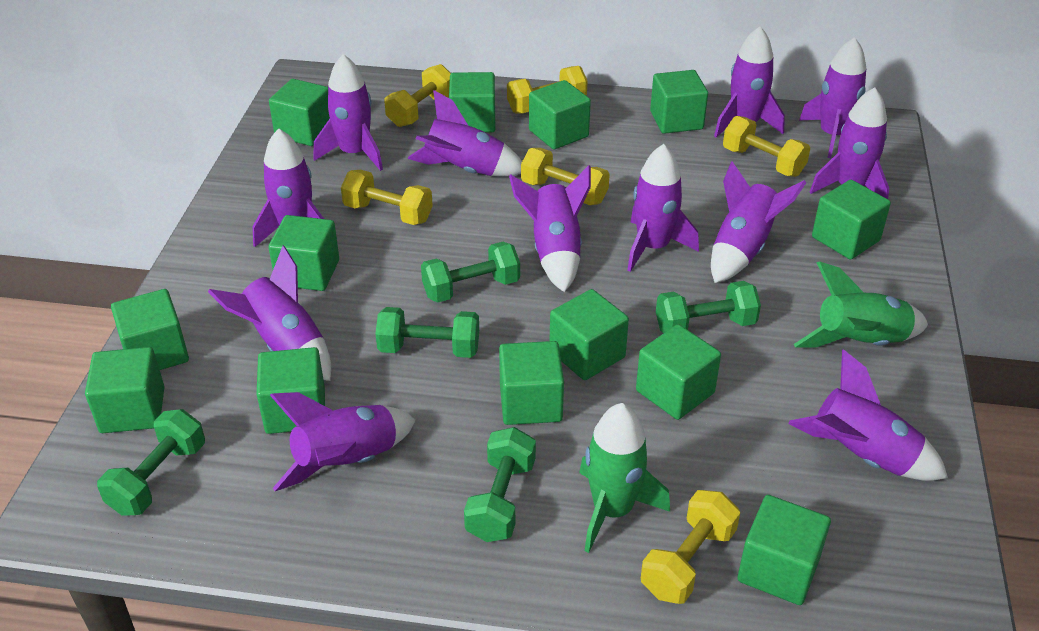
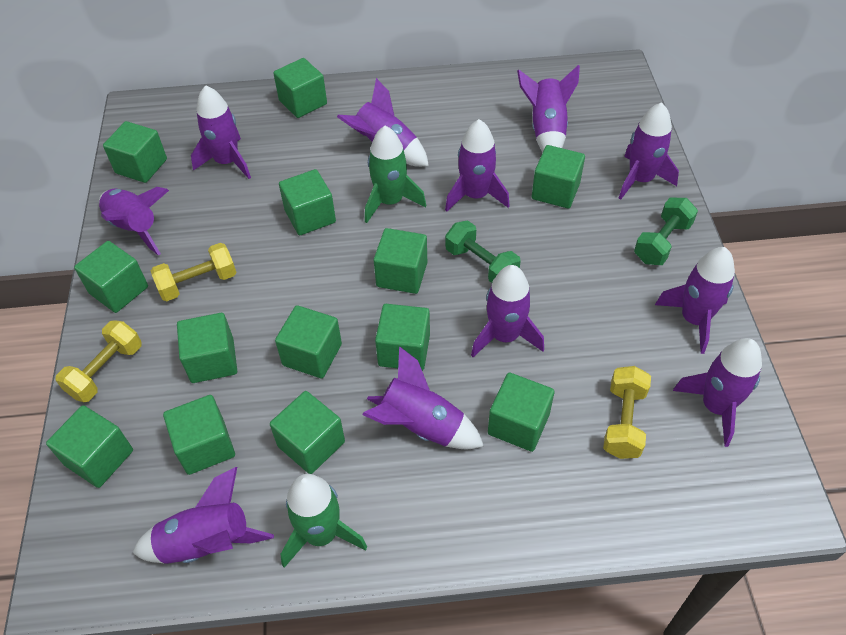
green dumbbell: [97,409,205,516] [376,307,479,358] [421,242,520,303] [464,427,536,542] [656,281,761,333] = 5 -> [445,220,521,283] [634,198,698,265] = 2
purple rocket: [208,246,331,381] [253,128,324,247] [270,392,415,491] [314,54,383,171] [408,90,522,177] [509,165,591,292] [627,144,699,272] [711,161,806,283] [714,26,785,138] [788,349,948,481] [799,37,866,158] [810,87,889,199] = 12 -> [99,187,169,255] [132,467,274,564] [191,85,251,179] [337,78,429,167] [362,346,484,449] [445,119,510,212] [471,265,544,357] [517,65,580,153] [619,102,679,200] [655,247,735,354] [673,338,762,447] = 11
yellow dumbbell: [341,170,433,225] [384,64,451,127] [507,66,588,113] [521,148,610,205] [641,490,740,604] [723,116,810,177] = 6 -> [56,320,142,402] [151,243,236,301] [603,366,651,459] = 3

